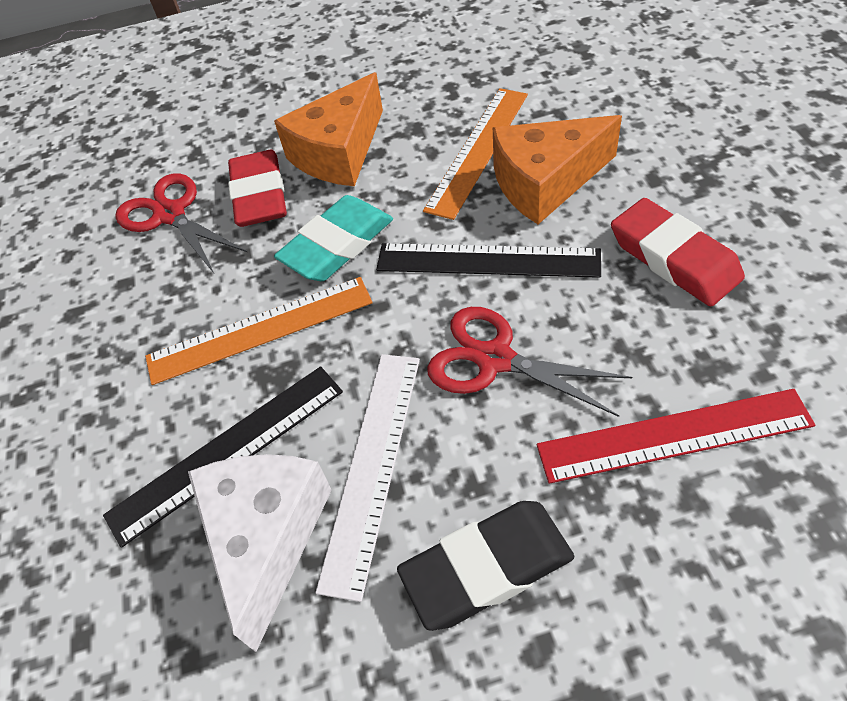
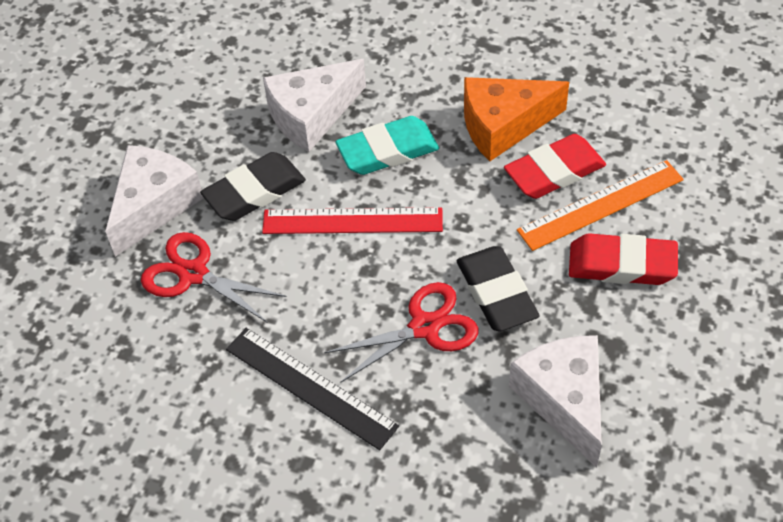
black eraser: [397,501,574,631] = 1 -> [200,152,306,221] [457,246,540,332] = 2
black ruler: [103,366,343,548] [376,243,601,278] = 2 -> [226,328,399,450] = 1
orange cheese: [274,72,383,186] [493,115,622,224] = 2 -> [464,77,569,161] = 1
orange ruler: [145,277,373,385] [423,88,528,220] = 2 -> [517,160,684,251] = 1
white cheese: [188,454,332,652] = 1 -> [105,145,204,257] [263,59,366,152] [509,335,602,468] = 3
white ruler: [315,354,420,602] = 1 -> none = 0

